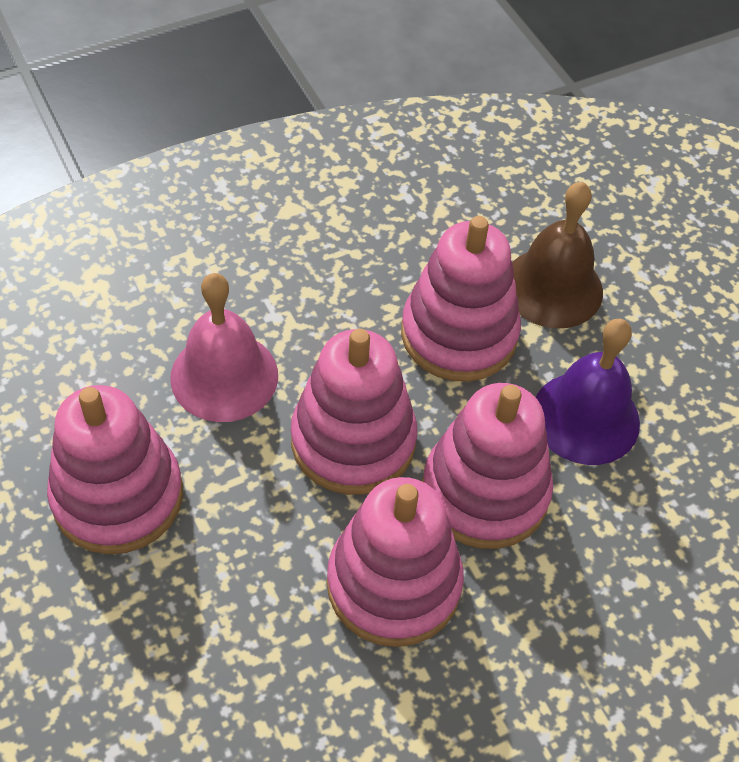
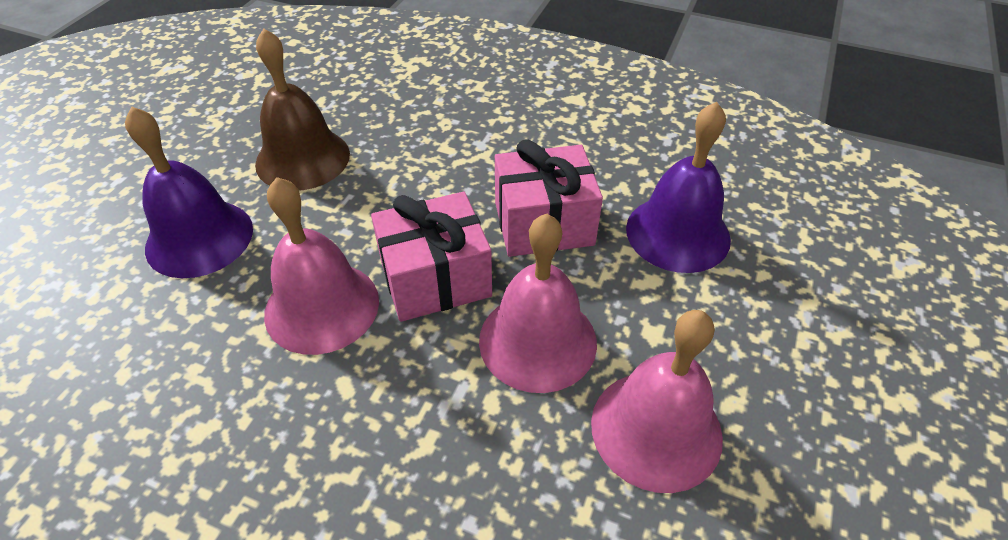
pink bell: [170,273,278,422] = 1 -> [264,177,379,355] [479,214,597,393] [591,310,723,493] = 3
pink gift: none = 0 -> [371,192,492,322] [495,140,603,257] = 2
pink stacking toy: [47,385,183,554] [291,329,417,495] [327,477,464,647] [401,216,521,382] [422,383,553,549] = 5 -> none = 0
purple bell: [536,319,640,465] = 1 -> [125,106,253,278] [626,102,731,273] = 2

